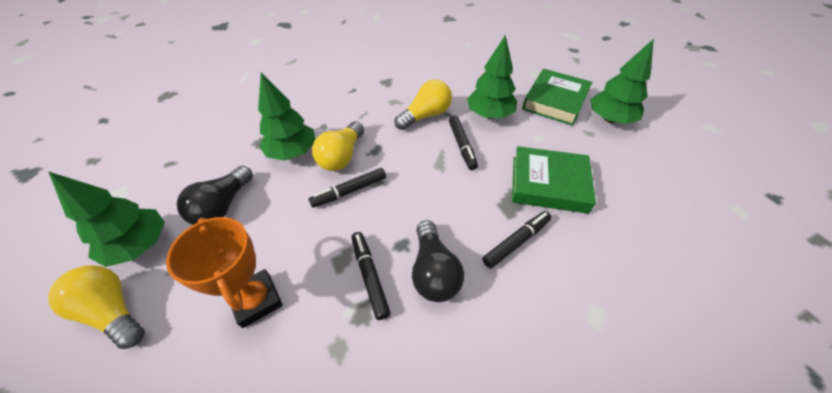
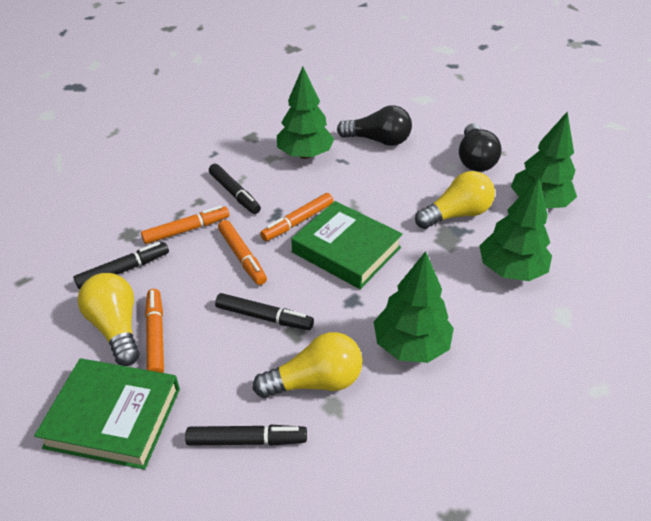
orange marker: none = 0 -> [141,206,229,244] [145,289,164,373] [218,220,267,285] [260,193,333,241] = 4
orange trophy: [166,217,283,328] = 1 -> none = 0

